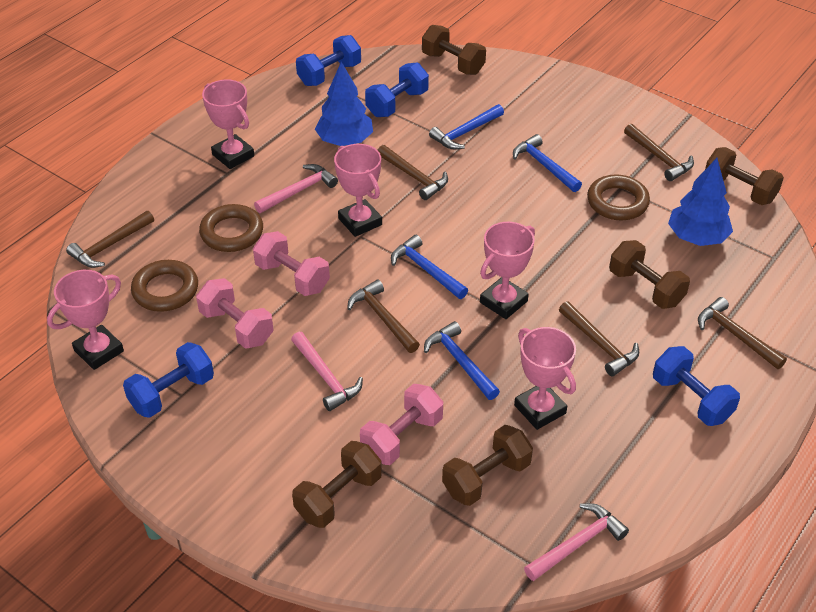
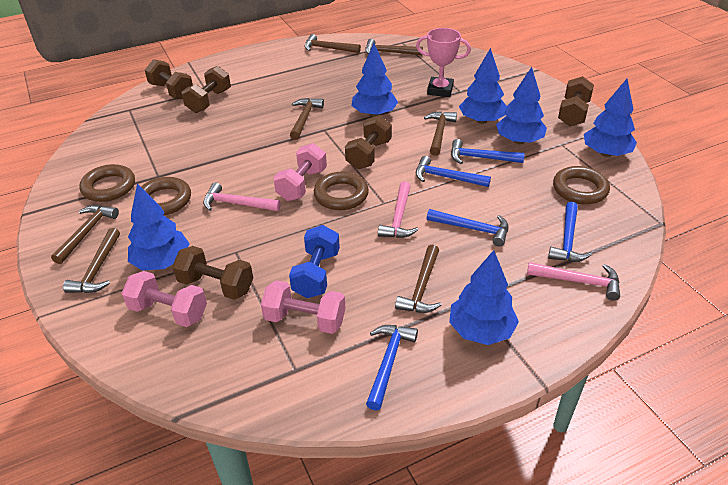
blue dumbbell: [123,342,214,418] [296,35,361,86] [365,63,429,117] [653,346,740,426] = 4 -> [289,225,340,298] = 1
blue hammer: [391,235,468,299] [424,321,500,400] [429,104,504,149] [513,134,582,192] = 4 -> [366,325,418,410] [416,156,491,187] [427,209,508,247] [451,139,525,164] [548,202,592,262] = 5
blue tree: [315,62,373,146] [668,158,733,246] = 2 -> [128,184,190,271] [352,43,398,117] [449,250,519,345] [459,48,507,124] [496,67,547,144] [584,79,637,157] = 6
brown hammer: [66,211,154,268] [347,280,420,353] [378,145,448,200] [559,301,639,376] [624,124,694,181] [698,297,787,369] = 6 -> [51,205,119,264] [63,228,120,293] [290,98,324,140] [304,34,361,53] [365,39,423,55] [395,244,441,313] [424,111,457,156] = 7
brown ring: [131,260,198,312] [199,204,263,252] [587,174,650,220] = 3 -> [79,164,135,202] [141,177,191,215] [314,172,369,210] [553,166,610,205] = 4
pink trophy: [47,270,124,370] [202,79,254,169] [334,144,382,237] [480,222,535,319] [514,327,576,430] = 5 -> [416,28,471,97] = 1

